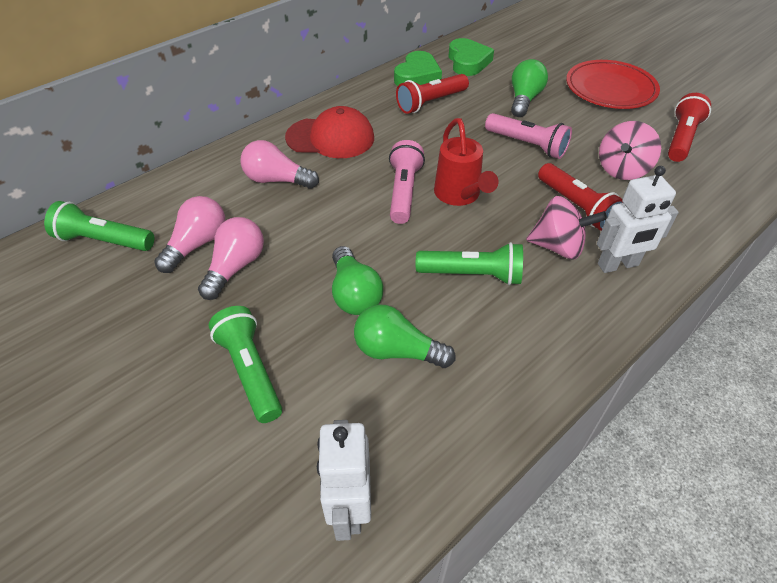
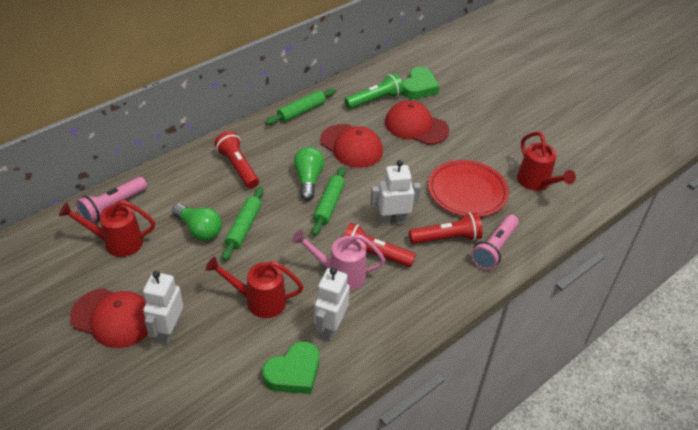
green flashlight: [44,201,154,251] [208,306,282,423] [416,242,523,285] = 3 -> [344,73,404,109] = 1
green light bulb: [332,246,383,315] [354,305,456,368] [511,59,548,117] = 3 -> [172,204,222,241] [294,147,324,201] = 2
green rolling pin: none = 0 -> [222,187,264,261] [265,88,336,125] [312,167,346,236] = 3
pink light bulb: [154,196,225,273] [198,217,264,300] [241,140,319,189] = 3 -> none = 0
pink spinning top: [526,196,607,259] [599,121,661,180] = 2 -> none = 0
pink watering can: none = 0 -> [292,230,385,290] = 1
red cap: [285,106,374,158] = 1 -> [70,288,148,348] [320,124,383,168] [385,100,449,145] = 3
red watering can: [434,118,498,206] = 1 -> [59,200,155,257] [206,257,304,318] [517,132,576,191] = 3
white robot: [317,420,371,541] [597,166,679,273] = 2 -> [143,271,183,346] [314,267,350,341] [370,160,421,226] = 3

